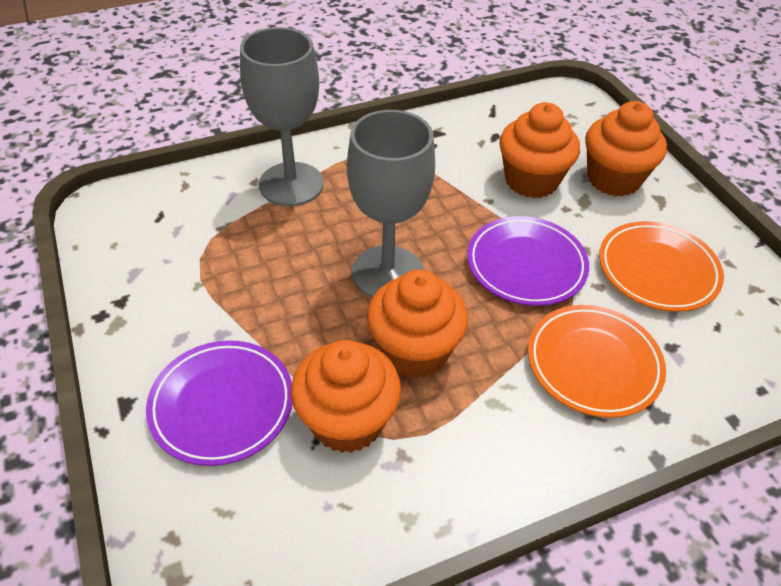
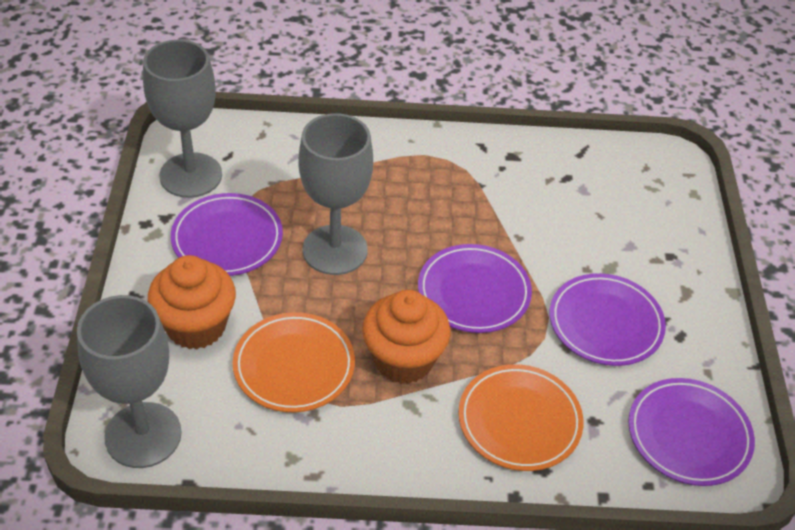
grey goblet: [240,27,324,206] [347,110,435,298] = 2 -> [77,295,182,468] [143,40,222,198] [298,113,373,275] = 3
orange cupcake: [291,340,401,453] [367,270,468,379] [499,102,580,198] [585,101,667,197] = 4 -> [148,255,236,349] [362,290,450,384] = 2
purple plate: [146,340,292,466] [467,216,589,306] = 2 -> [171,193,283,276] [418,244,532,333] [550,273,666,366] [628,378,755,486] = 4

